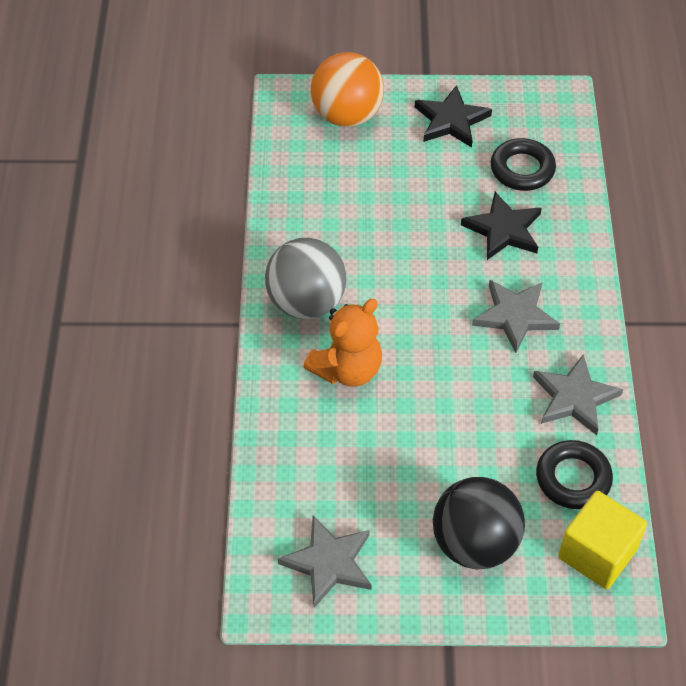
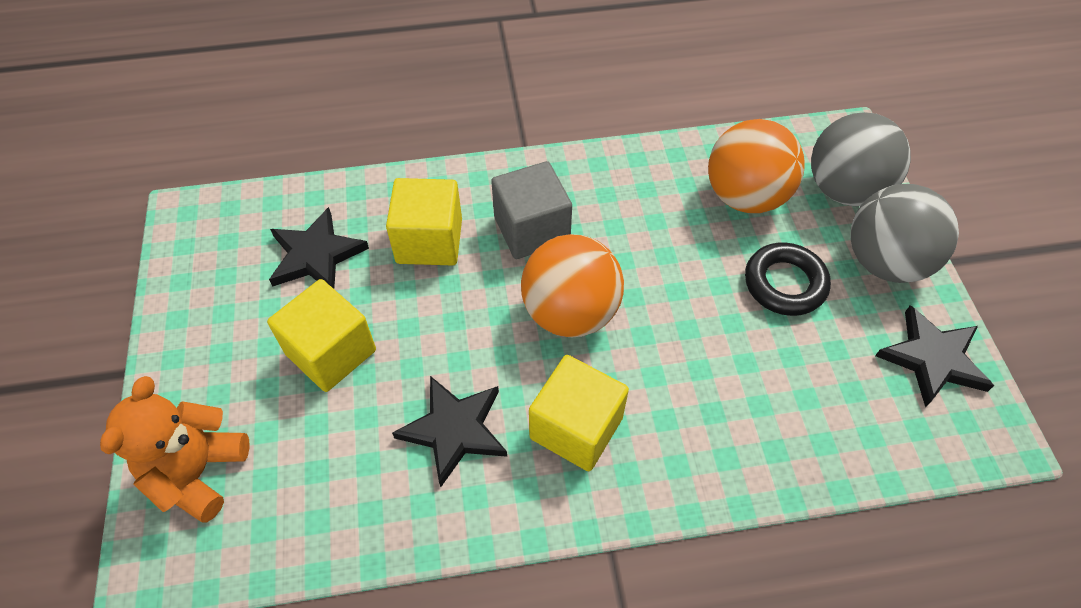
black ball: [433,477,525,569] = 1 -> none = 0
black ring: [491,138,556,191] [536,440,613,509] = 2 -> [745,242,831,316] = 1
black star: [415,85,492,147] [461,192,542,260] = 2 -> [269,207,369,289] [392,376,507,487] [875,305,994,408] = 3
grey ball: [265,238,346,319] = 1 -> [811,112,911,206] [850,184,959,283] = 2
grey cube: none = 0 -> [491,161,572,259] = 1
grey star: [278,515,371,608] [472,280,560,353] [533,354,623,435] = 3 -> none = 0
orange ball: [311,52,384,127] = 1 -> [521,234,624,337] [708,119,805,213] = 2
yellow cube: [558,491,647,589] = 1 -> [267,279,376,392] [386,178,462,266] [529,355,629,471] = 3

